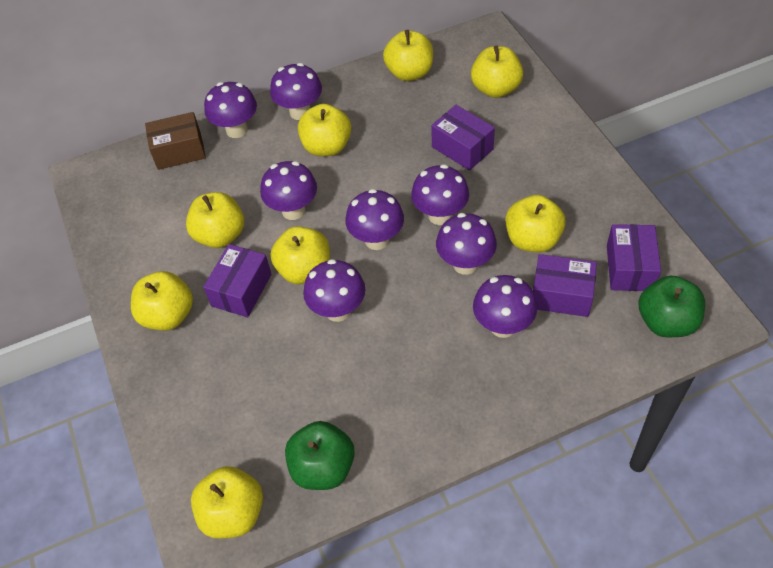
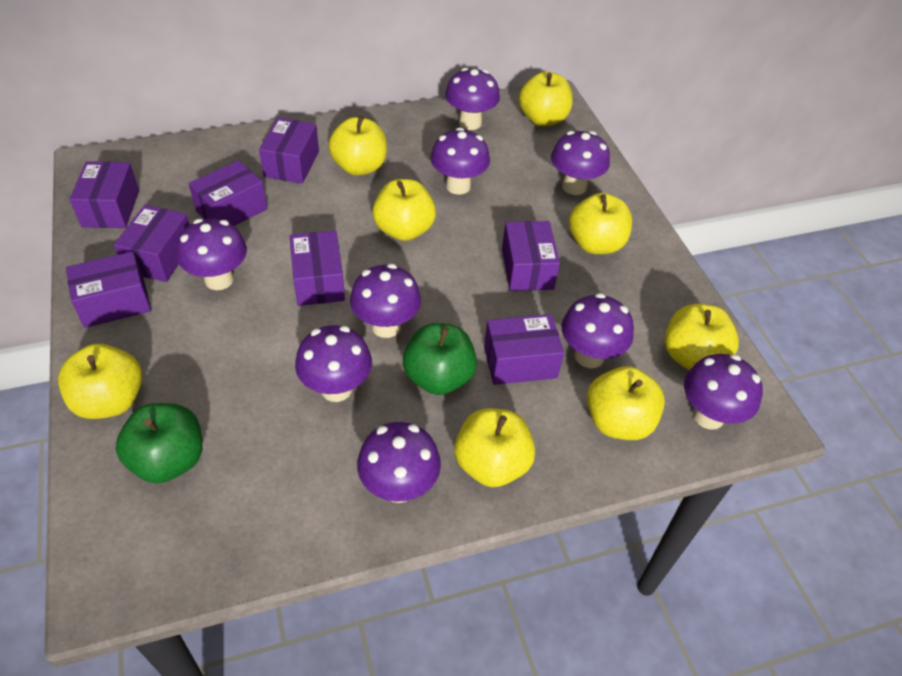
brown box: [145,112,206,170] = 1 -> none = 0
purple box: [203,244,272,317] [431,105,495,171] [533,254,597,317] [607,224,661,291] = 4 -> [66,251,151,328] [70,161,139,228] [114,205,190,282] [189,160,268,226] [259,118,319,184] [289,231,345,306] [484,314,564,385] [502,221,560,291] = 8
purple mushroom: [204,82,257,138] [260,161,317,220] [270,63,322,120] [303,259,365,322] [345,189,404,250] [411,164,469,225] [436,213,497,275] [473,275,537,338] = 8 -> [176,219,247,290] [295,325,372,402] [350,264,421,338] [357,422,441,503] [430,128,490,195] [445,68,500,130] [551,131,610,195] [562,293,634,368] [684,354,763,430] = 9

